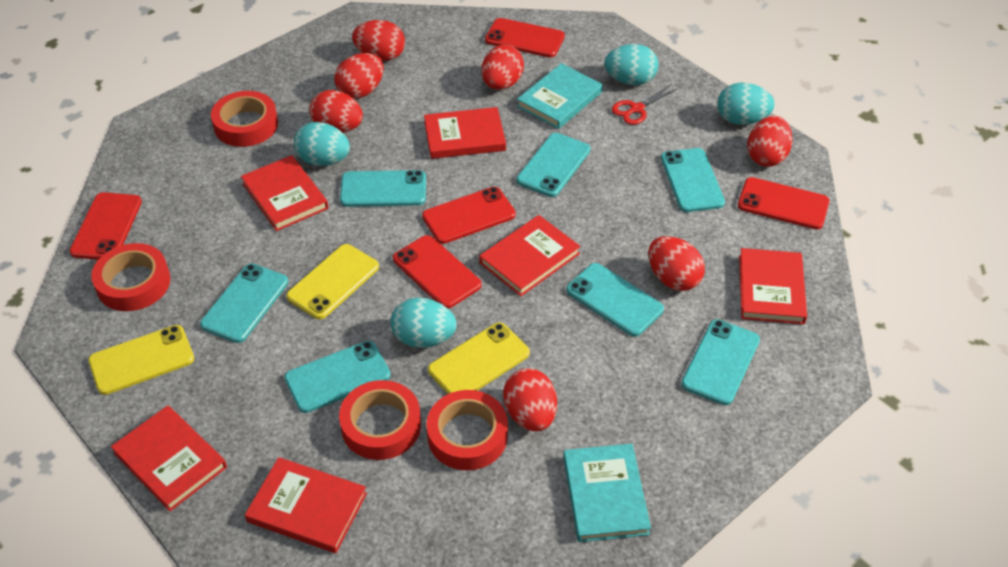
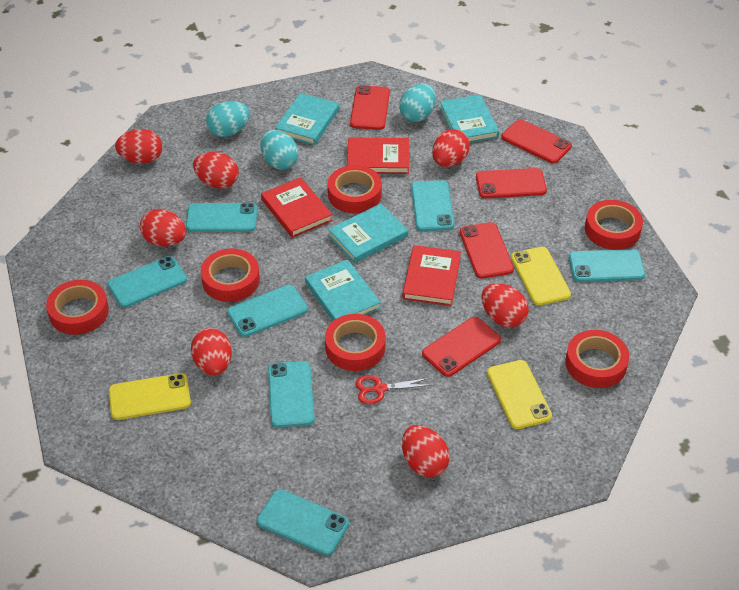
red book: [111,405,227,511] [241,155,329,231] [245,457,367,553] [424,107,506,159] [479,215,581,296] [739,248,807,324] = 6 -> [261,177,333,238] [347,137,409,174] [402,245,461,306] = 3
red tape: [91,243,170,311] [211,91,278,147] [339,380,421,460] [426,390,508,470] = 4 -> [46,280,109,335] [201,249,260,302] [325,314,386,371] [328,165,382,213] [566,330,629,388] [585,200,643,250] = 6
turquoise book: [517,63,603,129] [563,444,651,542] = 2 -> [275,93,339,145] [305,259,381,321] [328,204,408,263] [439,94,499,143] = 4
turquoise egg: [294,122,350,166] [390,298,457,348] [604,44,658,85] [717,83,775,125] = 4 -> [206,101,250,137] [261,130,298,170] [399,84,436,122] = 3

